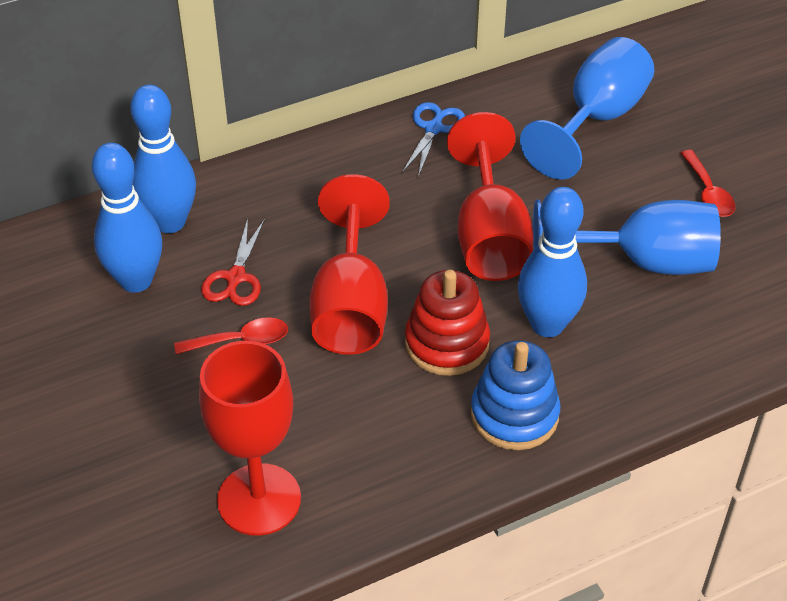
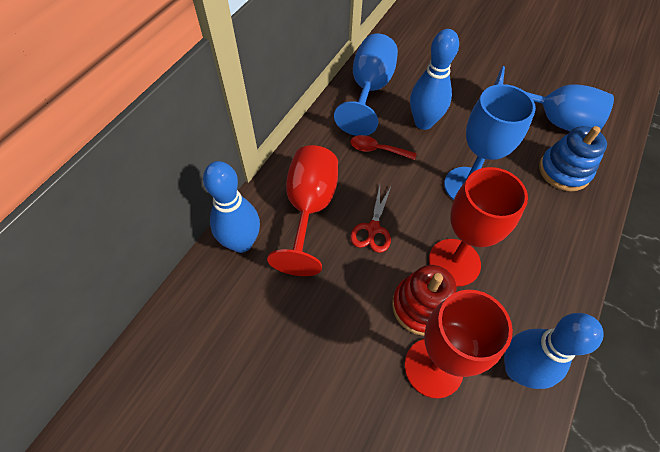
blue goblet: [520,37,654,180] [532,200,721,275] = 2 -> [334,34,398,136] [444,84,536,200] [494,66,614,131] = 3
blue scissors: [402,102,465,177] = 1 -> none = 0
red spoon: [174,317,288,354] [681,150,735,217] = 2 -> [350,135,417,160] = 1

